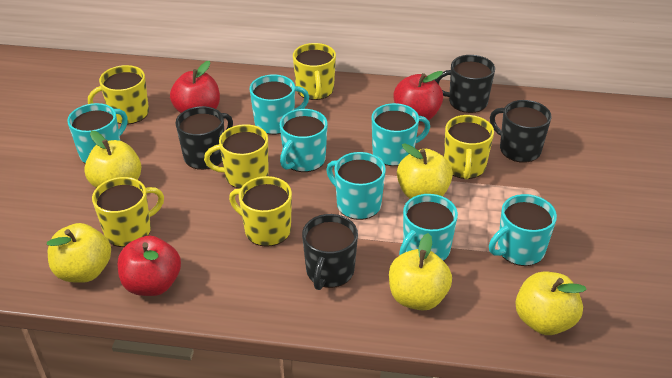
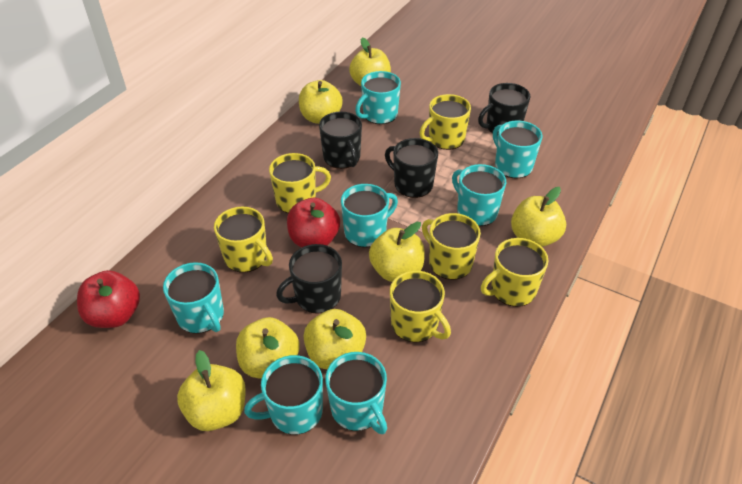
red apple: [117,236,181,296] [170,61,220,113] [393,71,443,123] = 3 -> [77,270,140,328] [287,198,340,247] = 2
yellow apple: [47,223,111,283] [84,131,141,188] [389,233,452,310] [397,143,453,199] [515,271,587,335] = 5 -> [177,350,246,431] [236,317,300,379] [299,80,343,124] [303,309,366,369] [349,37,391,86] [369,222,425,282] [511,187,566,247] = 7

